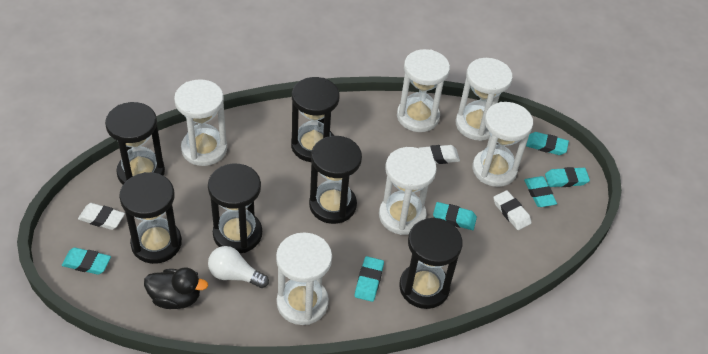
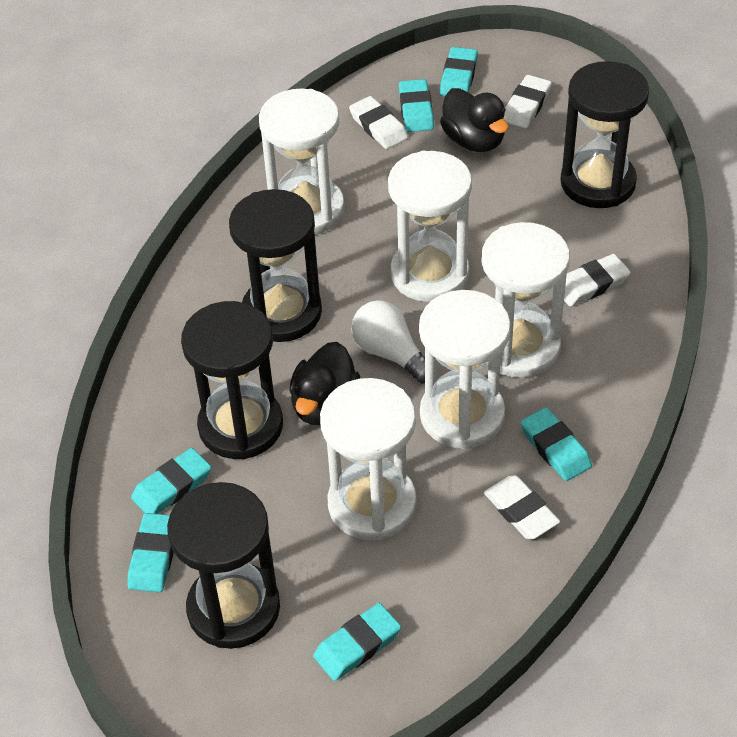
black duck: [144,267,208,309] = 1 -> [289,342,360,425] [440,88,509,152] = 2
black hourglass: [105,102,165,184] [119,172,182,264] [208,164,262,253] [291,77,340,162] [309,136,362,224] [399,218,463,309] = 6 -> [167,482,280,649] [181,301,283,459] [229,189,322,342] [560,61,649,208] = 4
white eraser: [78,203,125,230] [419,145,460,164] [493,190,532,230] = 3 -> [349,96,408,149] [484,475,560,539] [503,75,552,129] [564,254,630,306] = 4
white hourglass: [174,79,227,166] [276,232,332,325] [379,147,437,235] [397,49,450,132] [456,58,513,141] [472,102,533,187] = 6 -> [259,88,345,235] [320,378,417,540] [388,151,472,302] [419,290,511,449] [481,222,570,378] = 5

